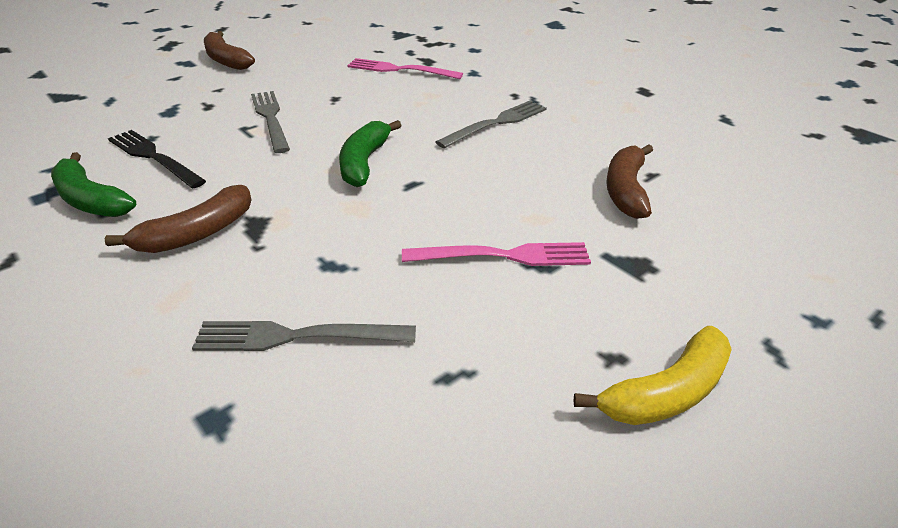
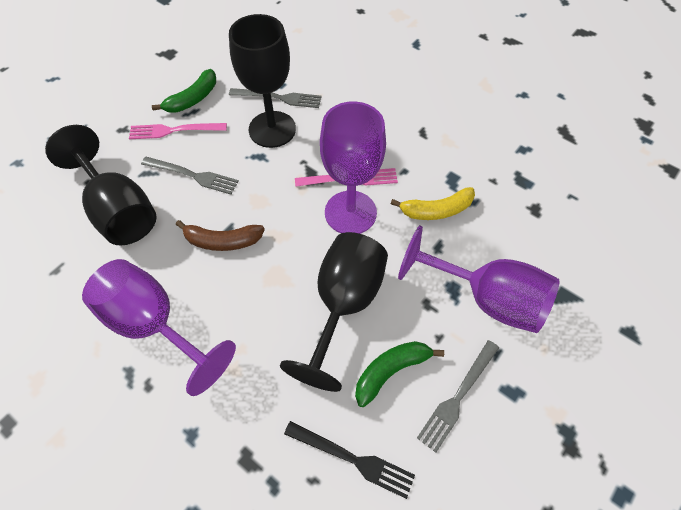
black goblet: none = 0 -> [45,125,157,246] [229,14,296,148] [280,232,388,392] = 3
brown banana: [105,185,252,253] [204,31,255,70] [606,144,653,219] = 3 -> [176,220,265,251] = 1
purple goblet: none = 0 -> [82,259,236,396] [320,101,386,234] [398,225,559,333] = 3

